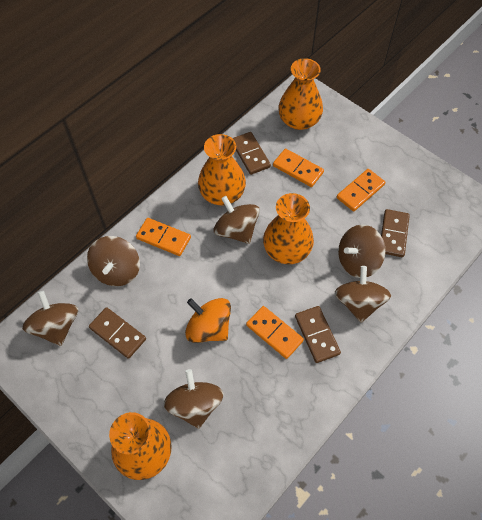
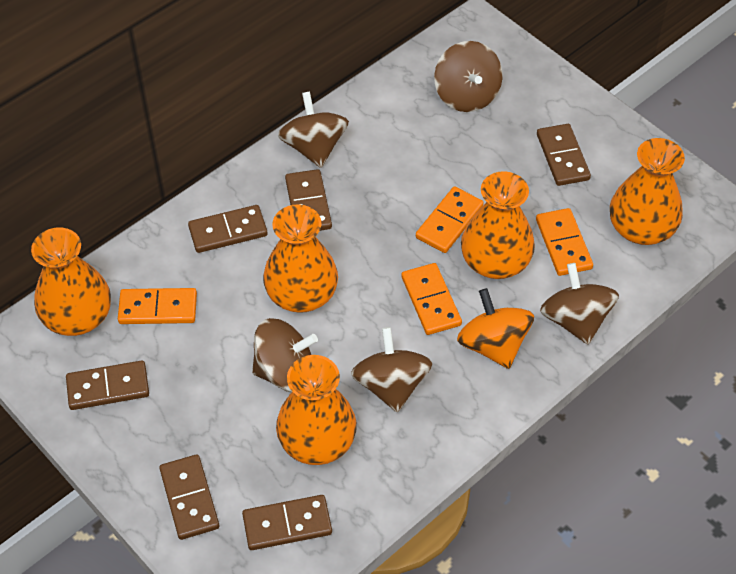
brown domino: [89,307,146,359] [232,132,271,175] [295,306,341,363] [381,209,410,257] = 4 -> [66,360,149,410] [159,455,219,540] [188,205,268,253] [242,495,332,550] [285,169,332,231] [537,124,591,186] = 6
brown spinning top: [22,291,78,346] [87,236,140,286] [163,369,223,429] [214,196,260,244] [335,266,391,323] [338,225,386,278] = 6 -> [252,318,318,393] [278,92,349,168] [351,327,432,413] [434,41,503,112] [540,263,619,344] = 5
orange vase: [109,412,172,480] [198,134,246,205] [263,193,314,264] [278,58,323,130] = 4 -> [31,227,111,336] [263,204,338,313] [276,355,357,465] [461,171,535,279] [610,138,685,245] = 5

